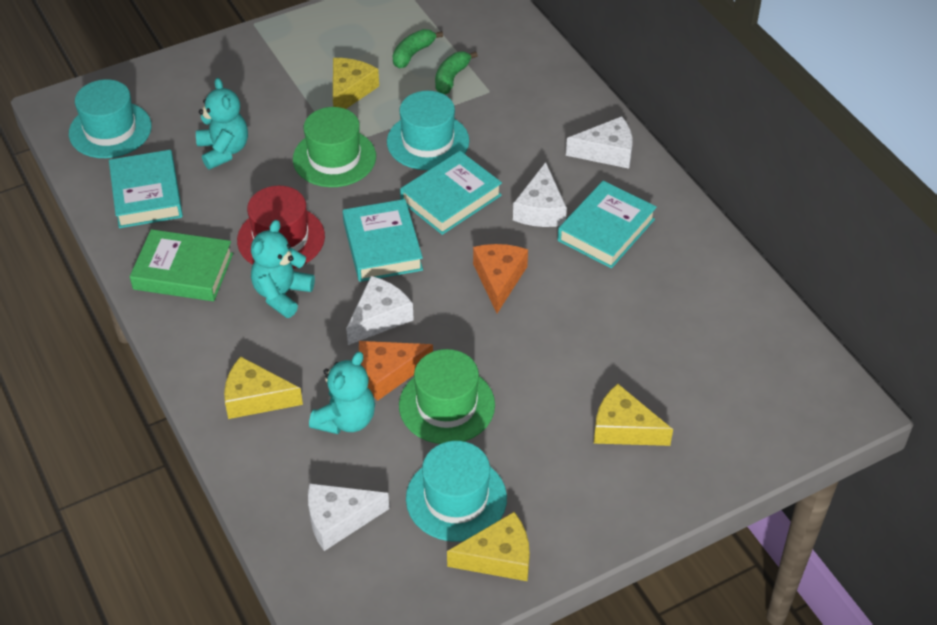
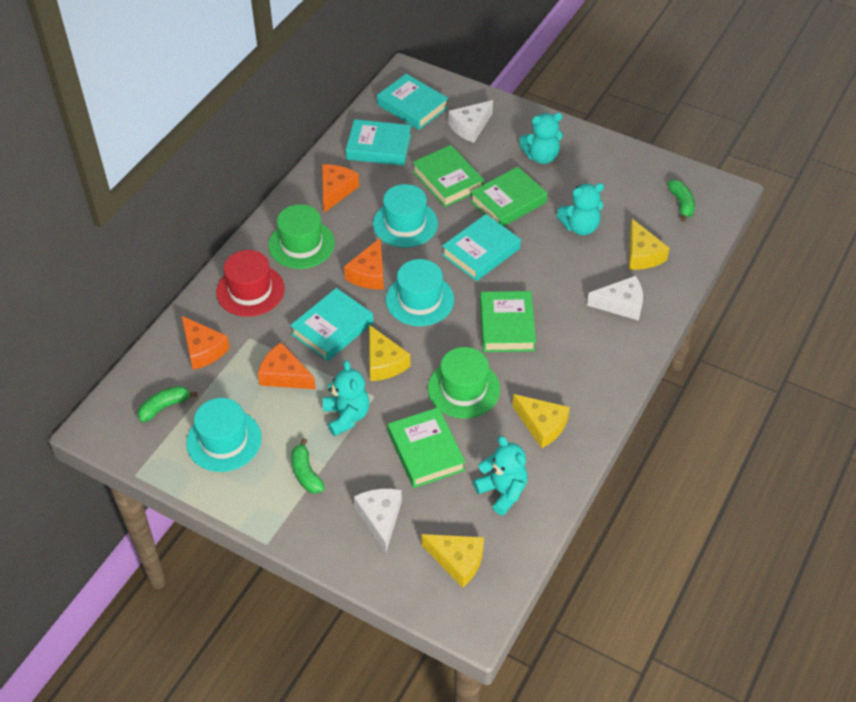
green banana: [393,29,443,68] [435,51,478,94] = 2 -> [137,386,197,422] [291,438,325,494] [667,180,695,222] = 3
green book: [130,229,233,301] = 1 -> [388,407,465,488] [413,145,484,207] [470,167,548,226] [480,291,536,352] = 4
orange cheese: [359,341,433,401] [473,244,528,313] = 2 -> [182,316,230,370] [258,342,316,389] [322,164,359,213] [344,238,384,289] = 4
turquoise teddy bear: [196,78,248,170] [251,220,315,318] [309,352,375,434] = 3 -> [323,360,369,436] [473,436,527,516] [519,113,563,164] [556,183,604,235] = 4
white cheese: [308,484,389,551] [346,276,414,345] [513,162,567,227] [566,116,633,169] = 4 -> [354,489,402,553] [448,100,493,143] [587,276,643,321] = 3

